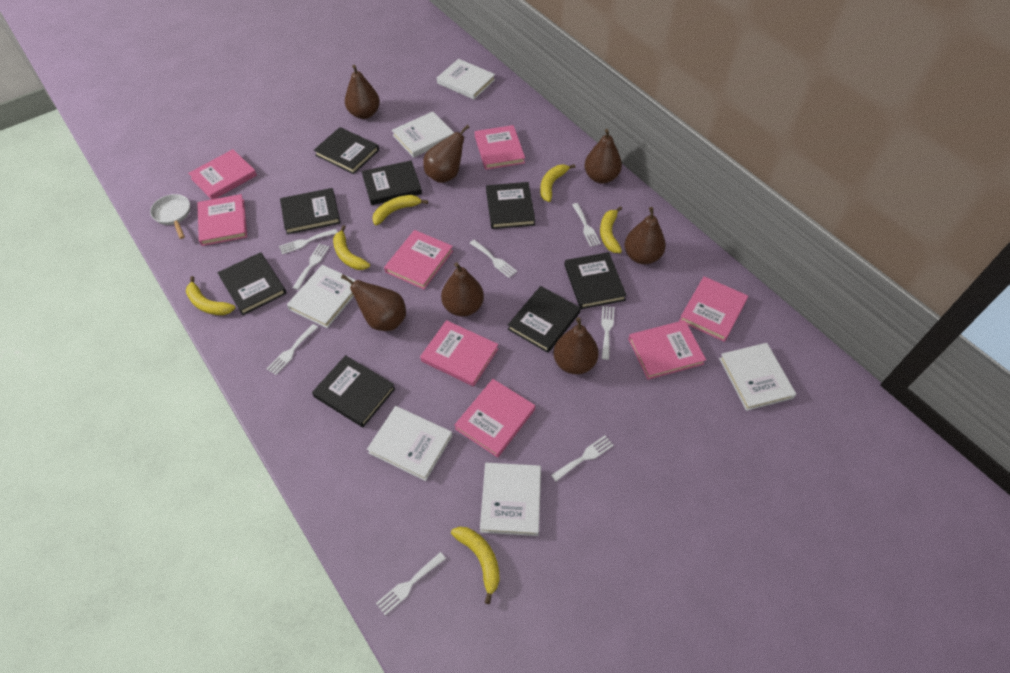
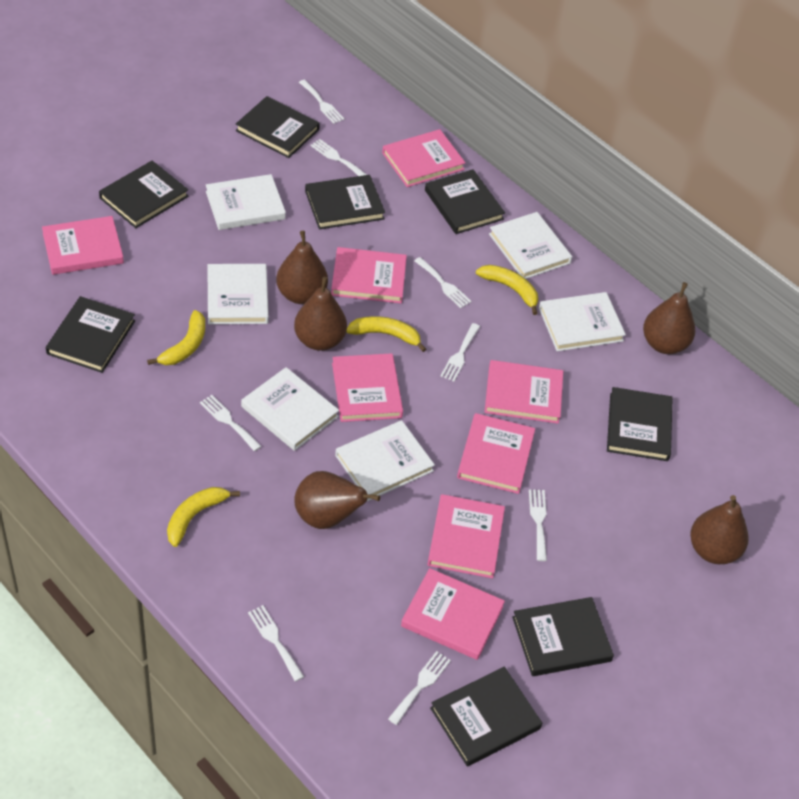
brown pear: [341,274,406,331] [345,65,380,119] [423,125,469,183] [441,262,484,316] [553,317,599,374] [584,129,622,183] [625,207,666,264] = 7 -> [276,231,328,304] [294,277,347,351] [294,471,380,529] [643,282,695,354] [690,495,749,564] = 5
white pan: [150,194,190,239] = 1 -> none = 0
yellow banana: [186,276,235,315] [333,225,370,270] [372,195,428,225] [451,527,500,604] [540,164,576,202] [600,206,622,253] = 6 -> [147,310,205,365] [167,487,240,547] [347,316,426,352] [476,265,538,315] = 4

